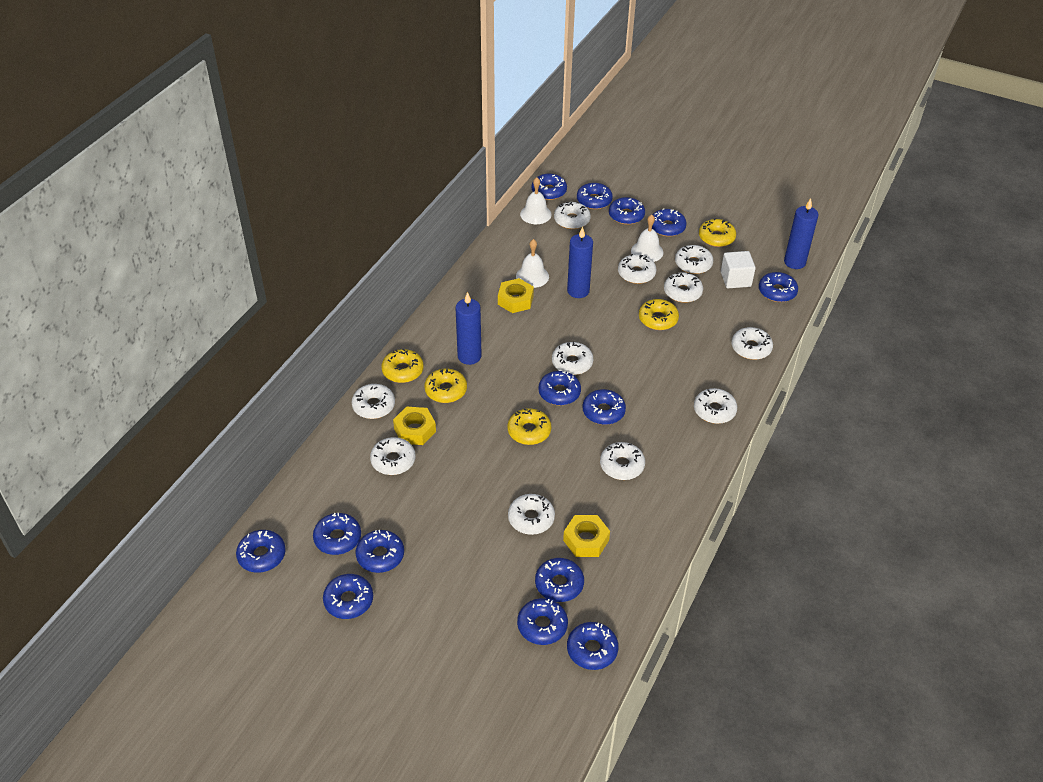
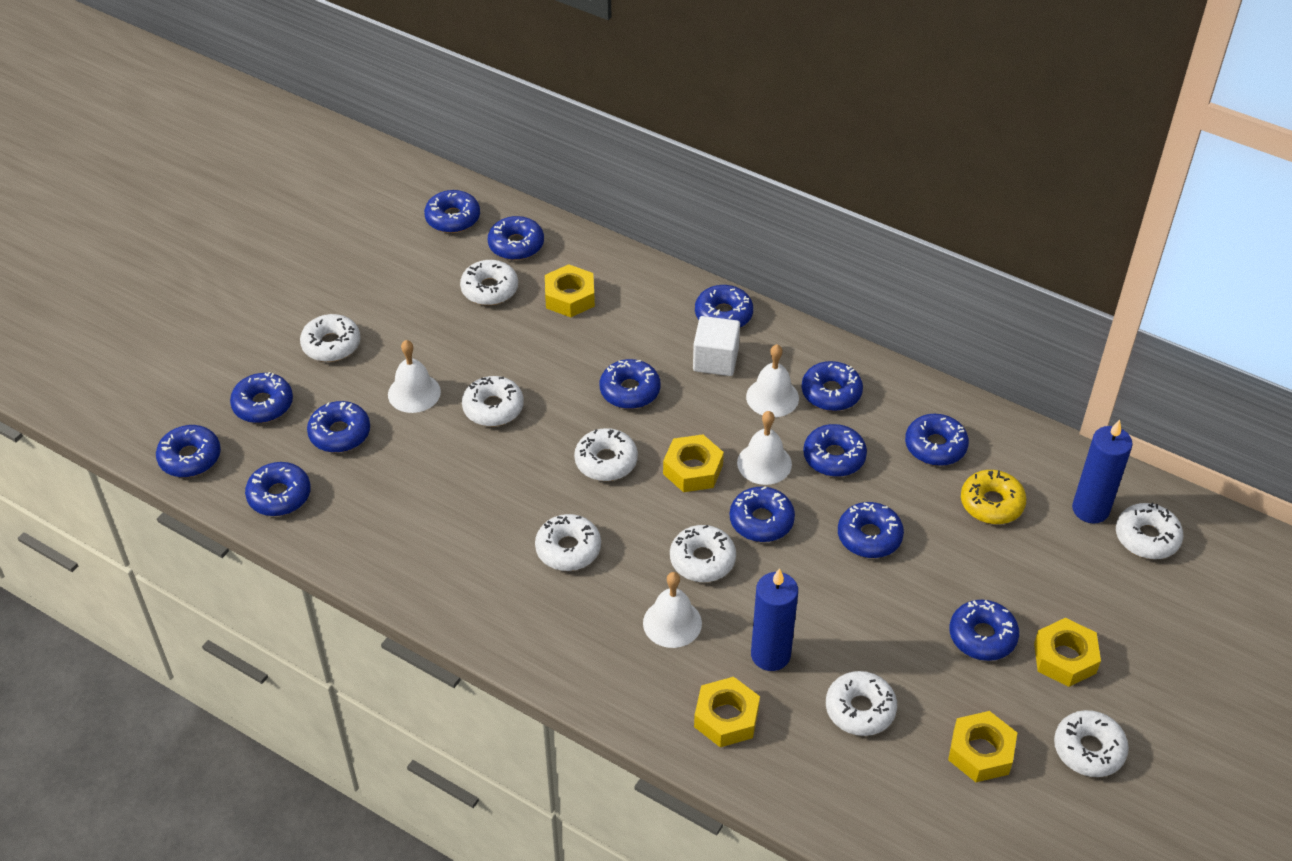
blue candle: [456,292,481,365] [567,226,593,298] [784,199,819,269] = 3 -> [751,568,798,671] [1072,419,1133,524] = 2
white bell: [516,239,549,288] [520,177,552,224] [631,215,664,262] = 3 -> [388,340,441,413] [643,572,702,648] [737,411,792,485] [746,344,799,417] = 4
white donut: [352,384,395,419] [370,437,415,475] [508,494,555,535] [552,342,593,375] [554,202,591,229] [600,442,645,480] [618,254,657,284] [664,272,703,303] [675,245,713,274] [694,388,737,424] [732,327,773,360] = 11 -> [300,314,361,362] [460,260,518,305] [462,376,524,426] [535,514,601,571] [574,428,638,481] [670,525,736,582] [826,671,897,736] [1054,710,1129,777] [1116,503,1184,559] = 9
yellow donut: [381,349,424,383] [424,368,467,403] [507,408,551,445] [639,299,679,330] [699,218,736,247] = 5 -> [961,470,1027,524] = 1
yellow nut: [393,407,436,445] [498,278,534,313] [563,515,610,557] = 3 -> [545,264,595,317] [663,434,724,492] [694,677,760,747] [948,711,1017,782] [1034,618,1101,687] = 5

